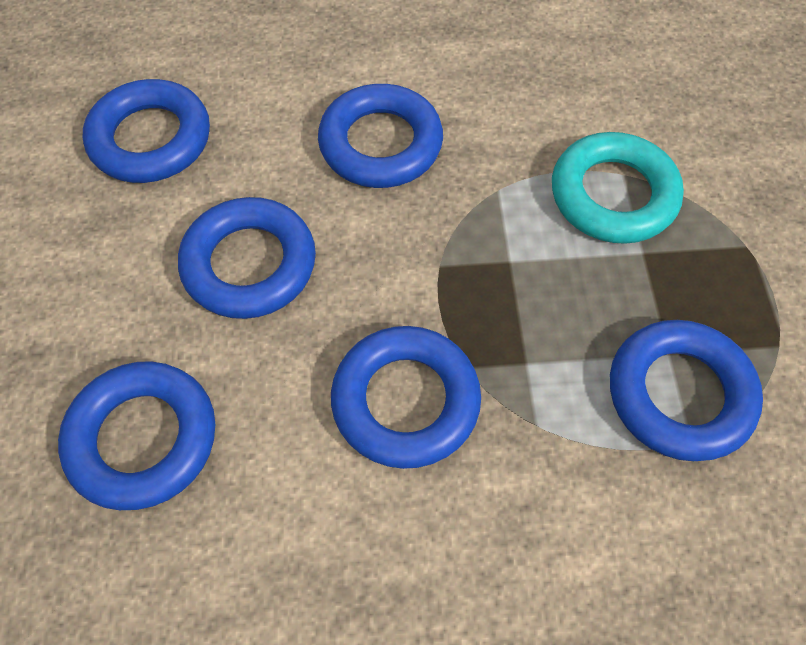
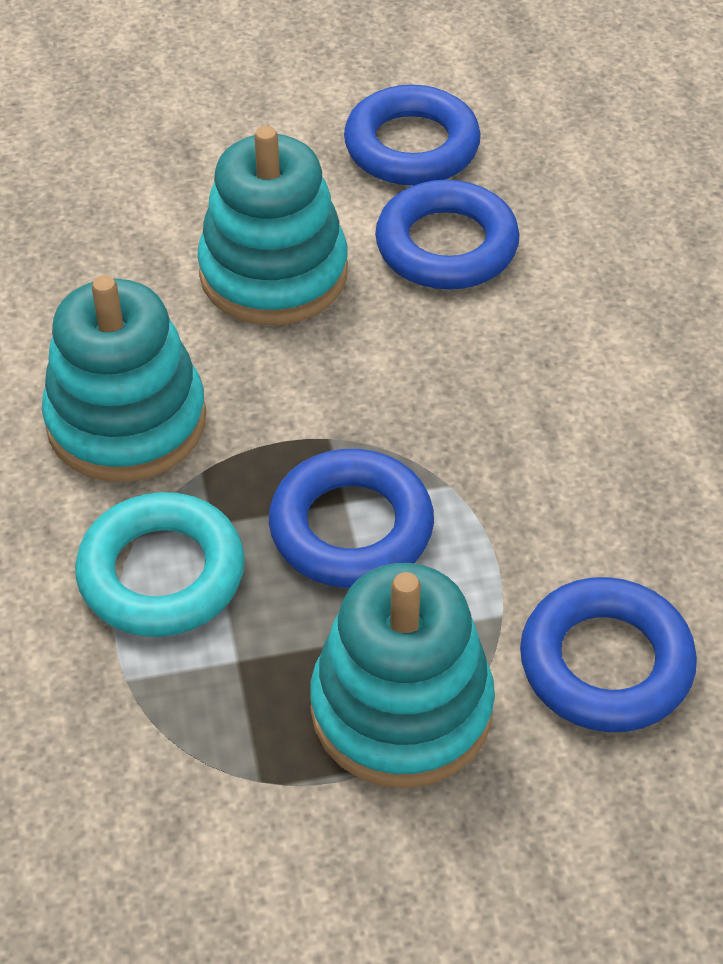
blue ring: [58,361,215,510] [83,79,210,183] [178,197,316,319] [318,84,443,188] [331,326,481,469] [610,320,763,461] = 6 -> [269,449,434,588] [344,85,481,186] [375,180,520,289] [520,577,697,732] = 4
turquoise stacking toy: none = 0 -> [42,276,206,482] [197,126,348,325] [310,563,495,788] = 3

